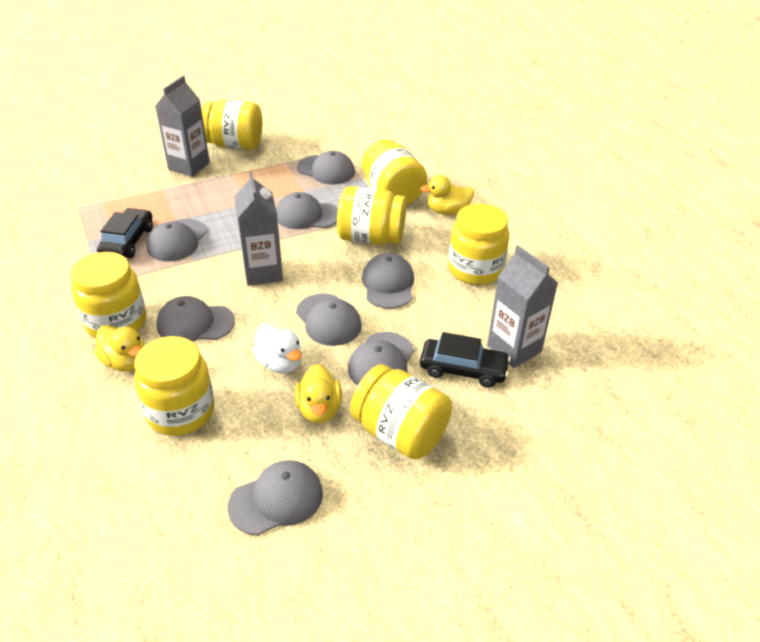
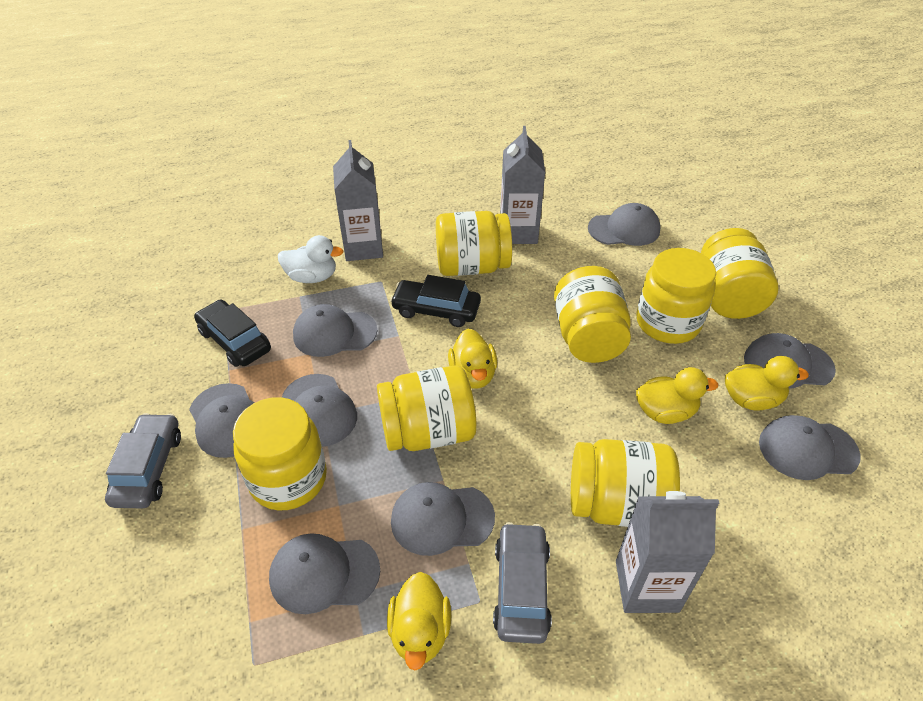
grey car: none = 0 -> [105,413,181,509] [493,522,552,644] = 2
yellow duck: [95,325,144,372] [295,364,342,423] [420,175,474,215] = 3 -> [387,572,451,670] [448,329,497,389] [636,367,718,424] [725,356,809,411] = 4

